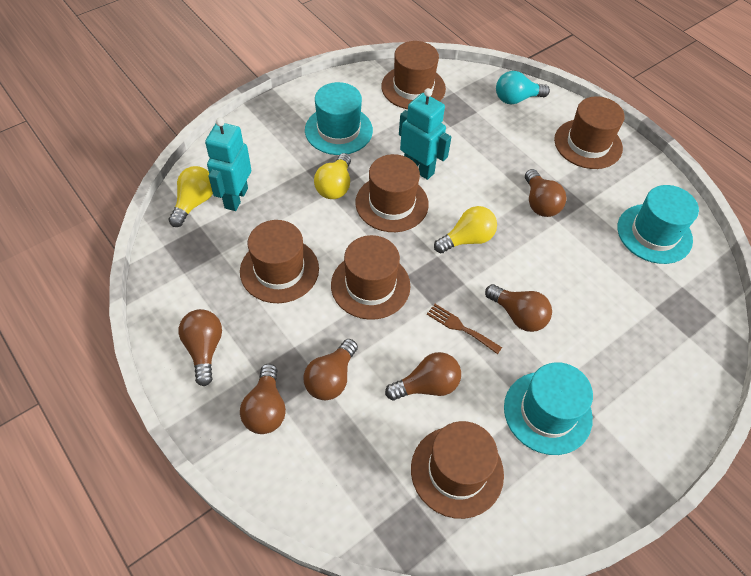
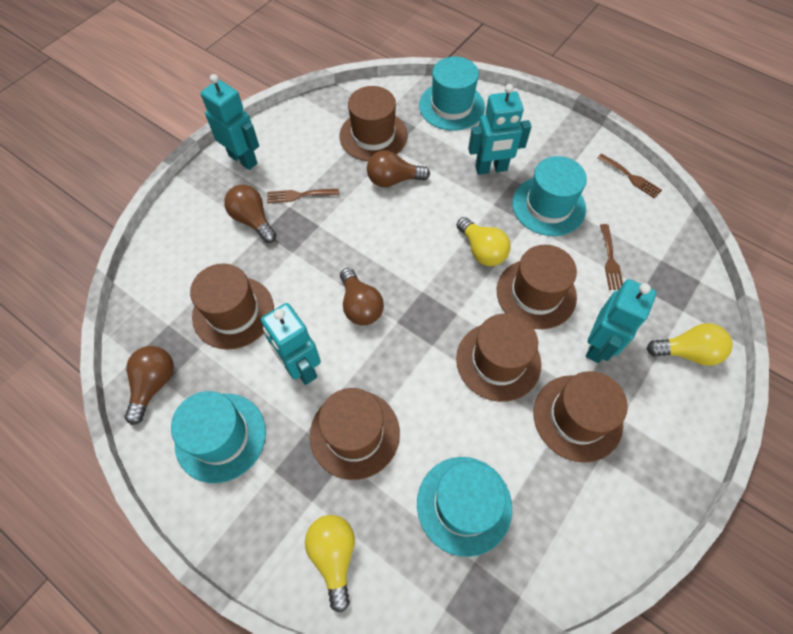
brown fork: [427,304,502,354] = 1 -> [267,189,339,203] [597,153,662,199] [600,224,623,290] = 3
brown light bulb: [179,309,222,386] [240,364,286,434] [303,339,358,400] [385,352,461,400] [485,284,552,332] [525,169,566,217] = 6 -> [125,346,174,425] [224,185,276,243] [340,268,384,325] [367,150,430,187] = 4
turquoise hat: [305,82,373,155] [504,362,593,455] [618,185,699,264] = 3 -> [171,391,266,483] [417,457,512,557] [419,57,485,131] [512,156,587,236] = 4
turquoise light bulb: [496,71,550,104] = 1 -> none = 0
turquoise robot: [205,118,251,211] [399,88,451,180] = 2 -> [201,74,259,170] [261,303,321,385] [468,84,532,175] [586,279,657,363] = 4

